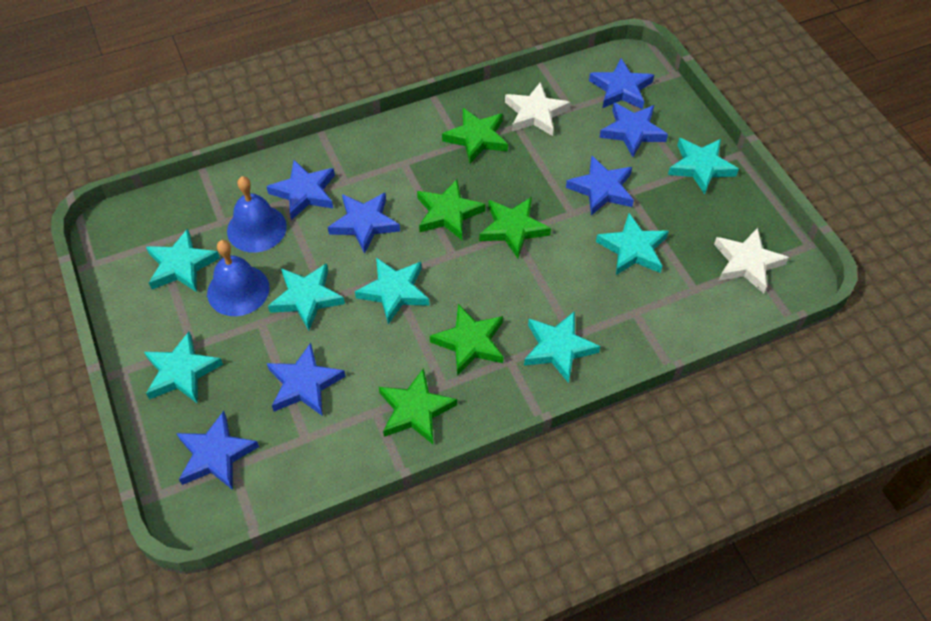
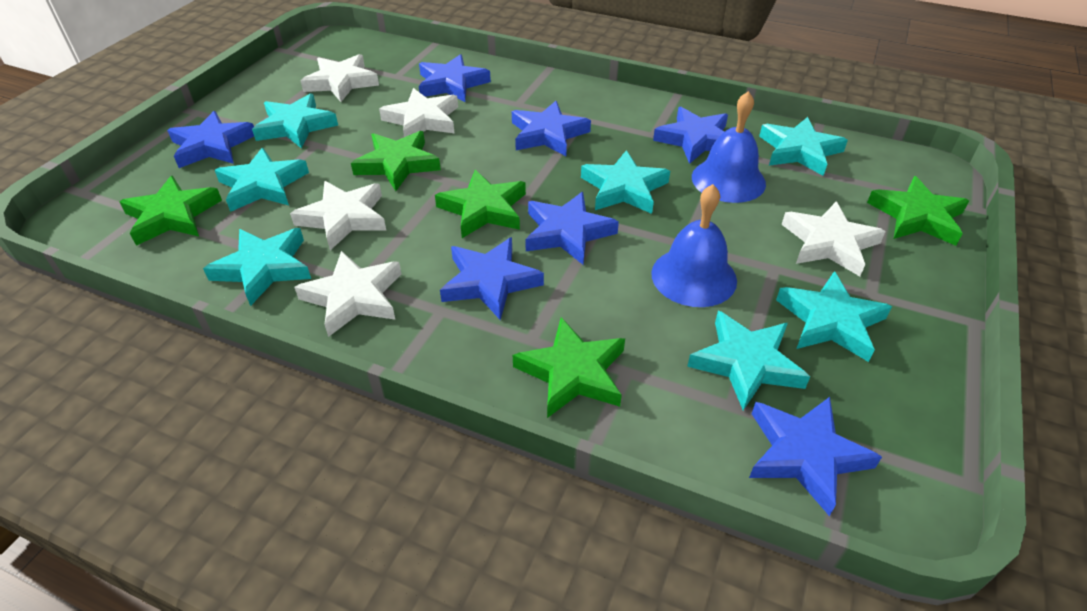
white star: [505,82,570,136] [714,228,789,294] = 2 -> [290,181,386,250] [294,251,401,337] [300,54,379,102] [379,88,458,137] [782,201,886,276] = 5

